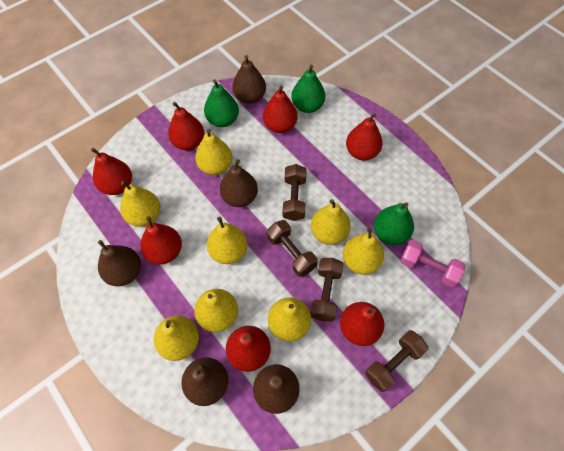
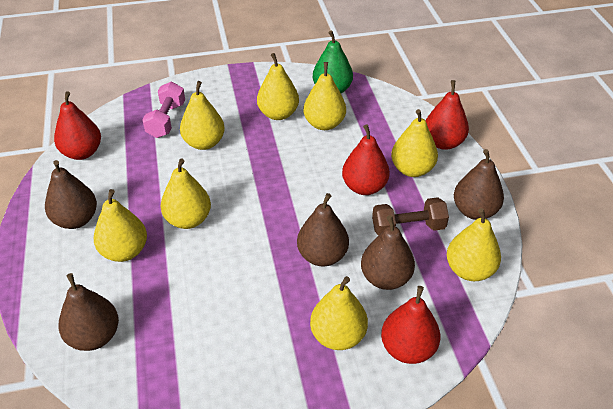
brown dumbbell: [267,220,318,277] [283,164,307,221] [310,258,344,321] [365,330,428,392] = 4 -> [372,197,449,236] = 1
green pear: [204,79,239,127] [291,65,325,113] [374,202,414,245] = 3 -> [313,30,353,93] = 1
red pear: [91,148,132,195] [140,216,182,264] [168,102,204,150] [226,326,271,372] [263,85,298,133] [340,302,384,346] [346,113,383,160] = 7 -> [54,91,101,160] [342,124,390,195] [381,286,440,364] [425,80,469,150] = 4

